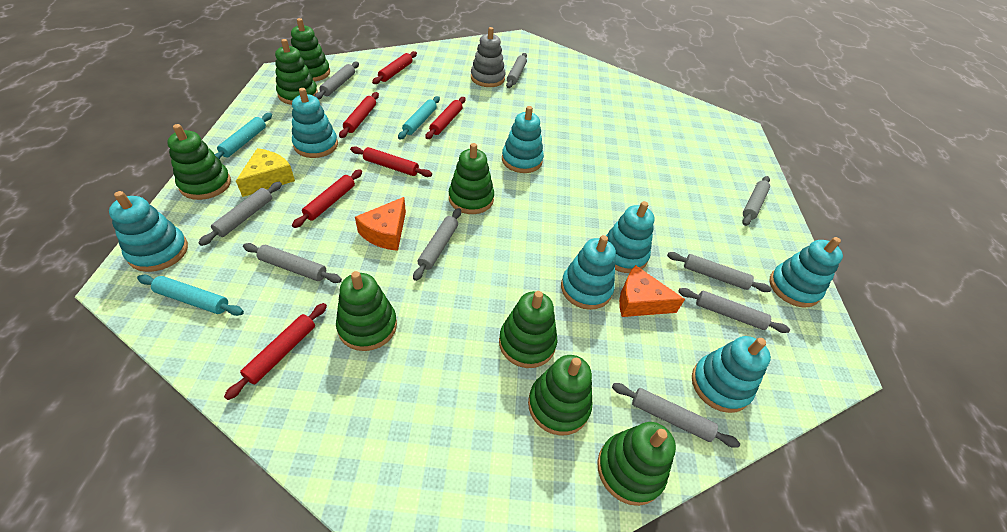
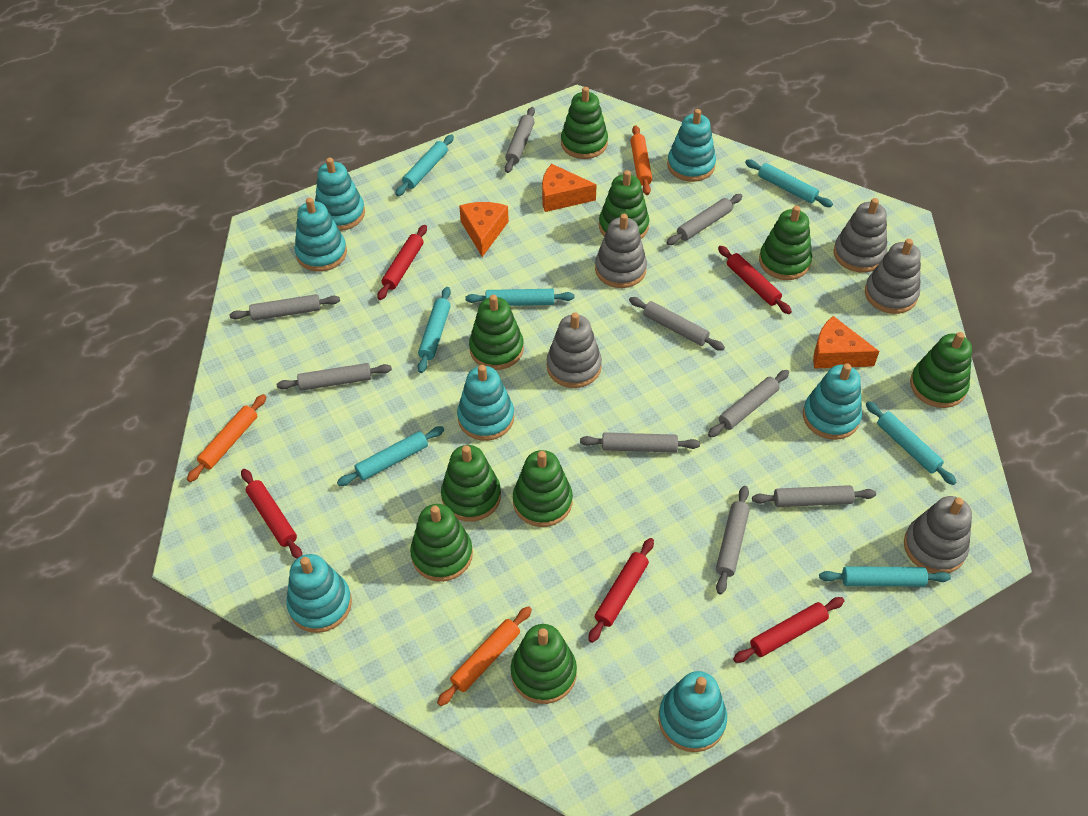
green stacking toy: [167,124,231,200] [275,39,318,105] [291,18,330,81] [336,271,397,351] [449,143,494,214] [499,291,557,368] [528,355,592,436] [597,422,676,506] = 8 -> [410,504,473,582] [441,445,501,522] [469,295,524,370] [511,624,577,704] [513,450,573,527] [561,87,608,159] [599,170,649,239] [759,206,812,280] [910,332,972,408] = 9
grey stacking toy: [471,27,505,87] = 1 -> [547,312,602,388] [595,214,647,288] [834,198,887,273] [865,239,921,314] [904,496,972,573] = 5
orange cheese: [355,197,406,251] [619,265,685,317] = 2 -> [459,202,509,257] [542,164,597,212] [813,316,879,369] = 3
orange rolling pin: none = 0 -> [187,394,266,482] [437,606,532,706] [630,125,652,195] = 3
red rolling pin: [224,303,327,400] [292,169,362,228] [339,92,379,138] [350,146,432,177] [372,51,417,84] [425,97,465,139] = 6 -> [241,469,302,559] [377,225,427,300] [588,538,654,643] [718,246,792,314] [733,597,844,663] = 5
turquoise rolling pin: [137,275,244,316] [215,113,272,159] [398,96,440,139] = 3 -> [337,426,444,486] [395,135,454,196] [418,287,451,373] [465,289,574,306] [745,160,833,207] [819,566,951,587] [866,401,956,485] = 7
yellow cheese: [236,148,295,197] = 1 -> none = 0

